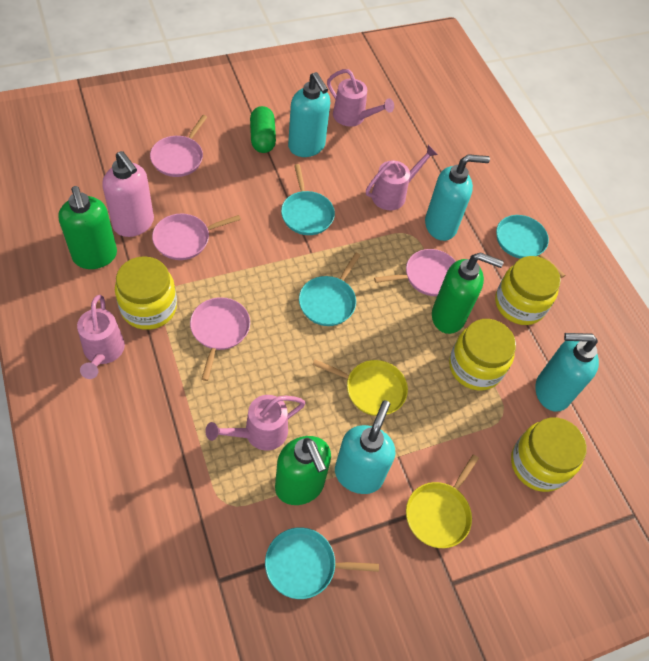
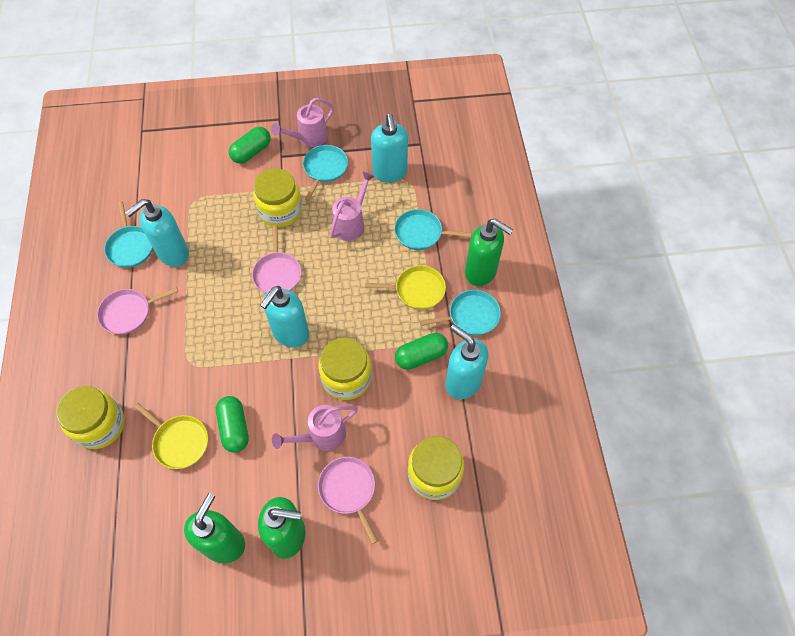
green capsule: [250,106,276,153] = 1 -> [216,396,249,453] [229,127,271,164] [395,333,448,370] = 3
pink pan: [150,115,207,177] [152,214,241,260] [190,297,250,381] [374,249,456,296] = 4 -> [97,287,178,334] [252,225,301,294] [318,457,378,544] = 3
pink soap dispenser: [102,151,154,237] = 1 -> none = 0
pink watering can: [77,295,125,379] [205,395,306,451] [327,69,394,127] [366,145,438,210] = 4 -> [271,98,334,147] [272,405,358,451] [330,172,375,241] = 3

